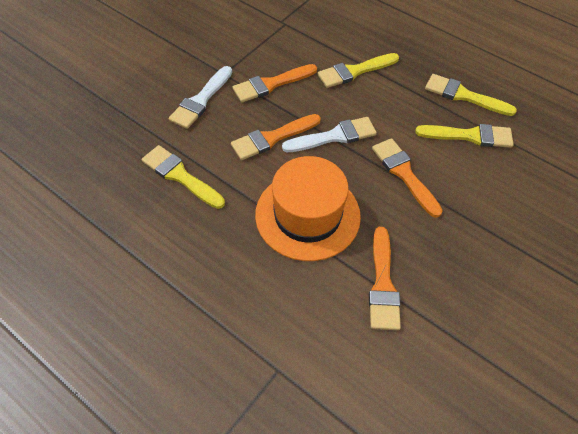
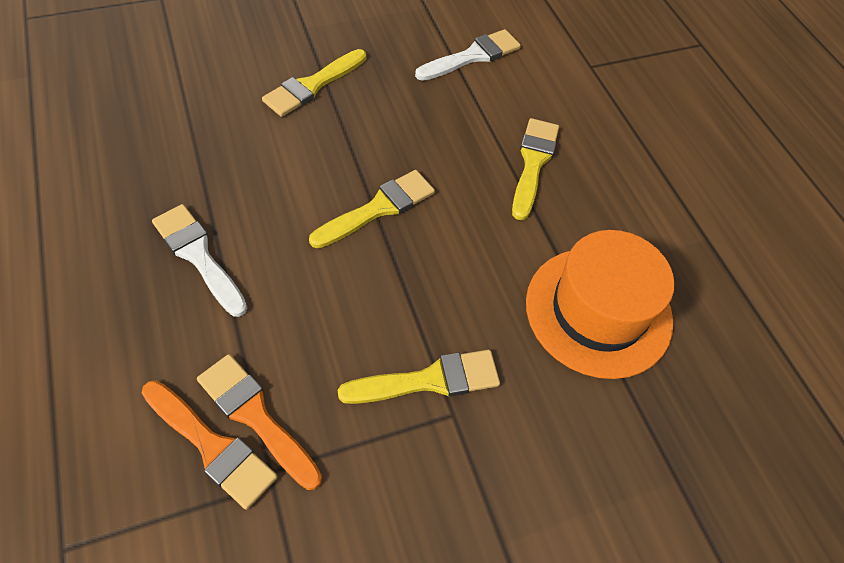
orange brush: [231,114,321,160] [232,64,317,103] [369,227,401,330] [372,138,443,218] = 4 -> [142,380,278,510] [197,354,322,490] = 2

